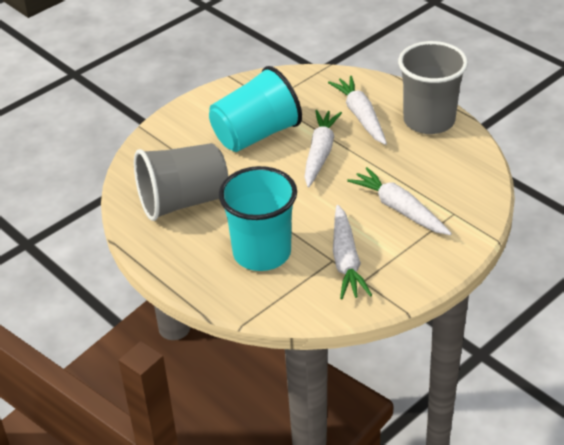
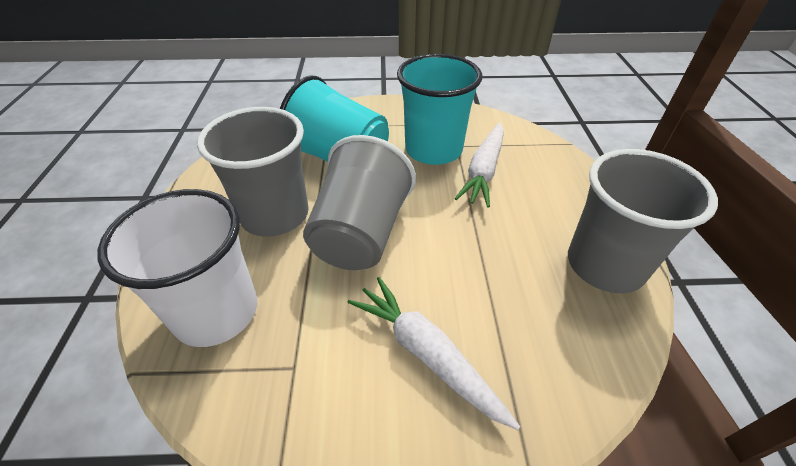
grey cup: [134,143,228,221] [398,41,468,134] = 2 -> [197,107,309,237] [303,135,416,270] [568,149,718,293] = 3
white carrot: [304,110,342,187] [328,76,387,145] [333,205,372,299] [347,167,452,235] = 4 -> [347,277,520,430] [455,122,504,207] = 2
white cup: none = 0 -> [97,189,257,347] = 1

